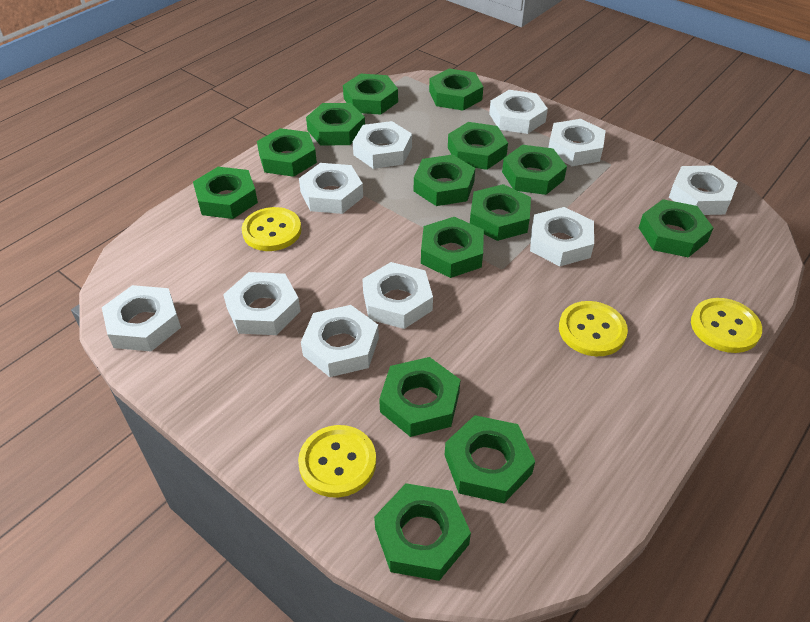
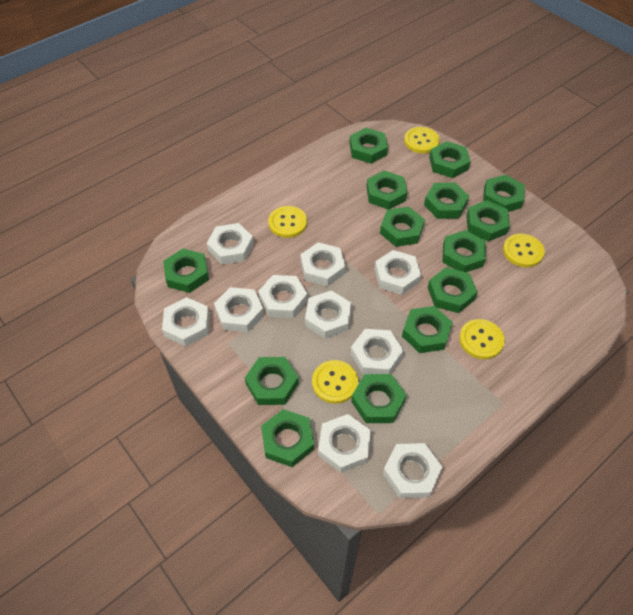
yellow button: [242,207,302,251] [298,425,376,498] [559,301,628,356] [691,298,762,353] = 4 -> [268,206,307,238] [312,360,358,404] [404,127,440,153] [459,319,505,359] [503,234,545,267] = 5

